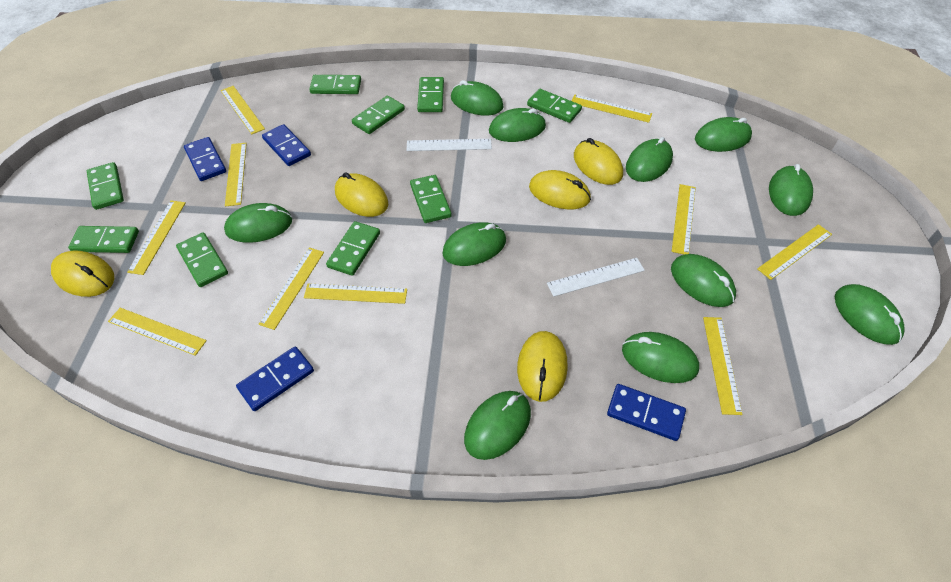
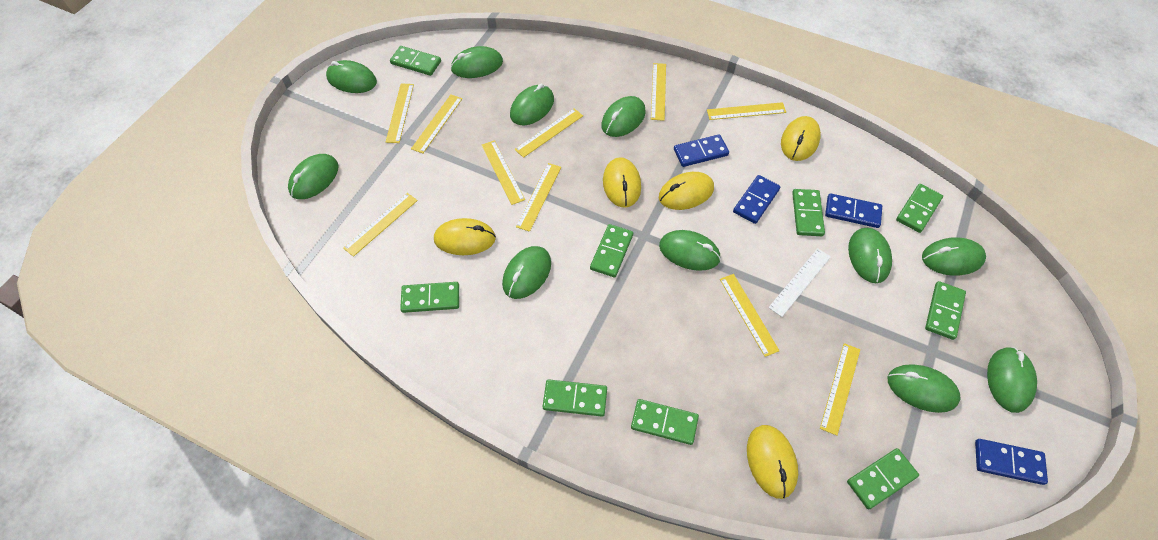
white ruler: [407,139,492,151] [547,258,645,297] = 2 -> [768,248,831,317] = 1

